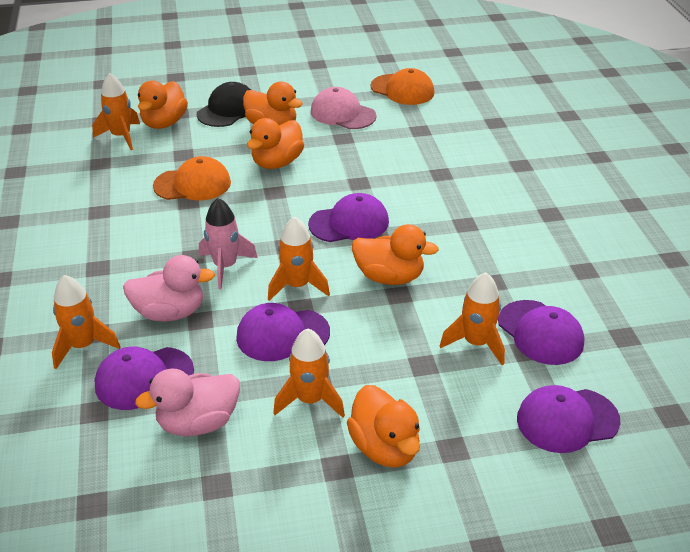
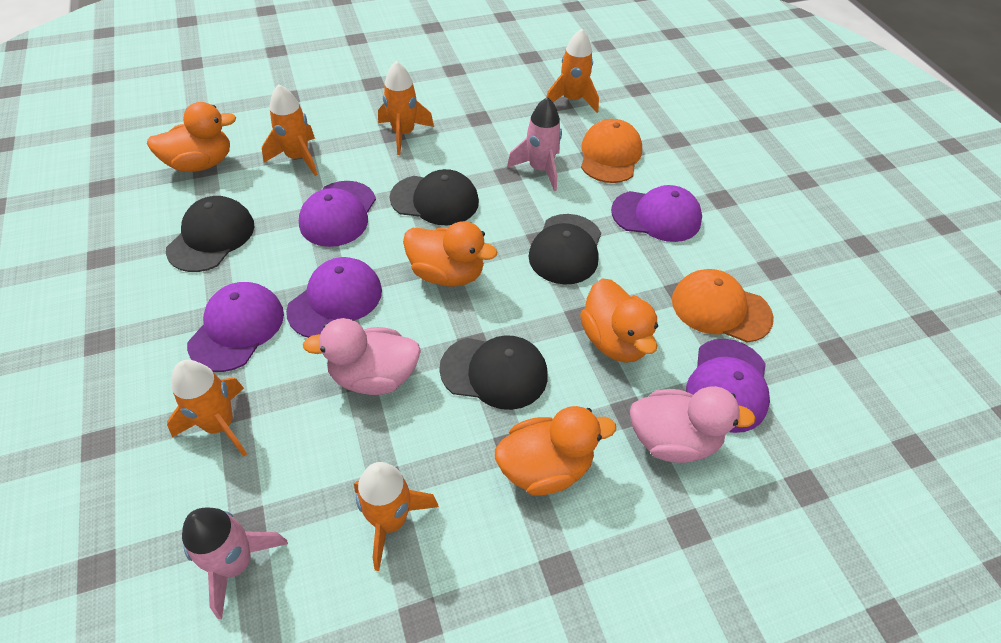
black cap: [197,82,251,127] = 1 -> [166,196,254,272] [390,169,479,225] [439,335,548,410] [528,214,601,285] = 4
orange duck: [138,80,188,129] [243,82,303,125] [247,118,304,169] [347,385,420,468] [352,224,439,285] = 5 -> [147,102,236,172] [403,221,497,287] [495,406,616,496] [580,278,658,363] = 4
pink cap: [311,87,377,129] = 1 -> none = 0
pink rocket: [199,198,258,289] = 1 -> [182,508,288,619] [507,97,562,191] = 2

